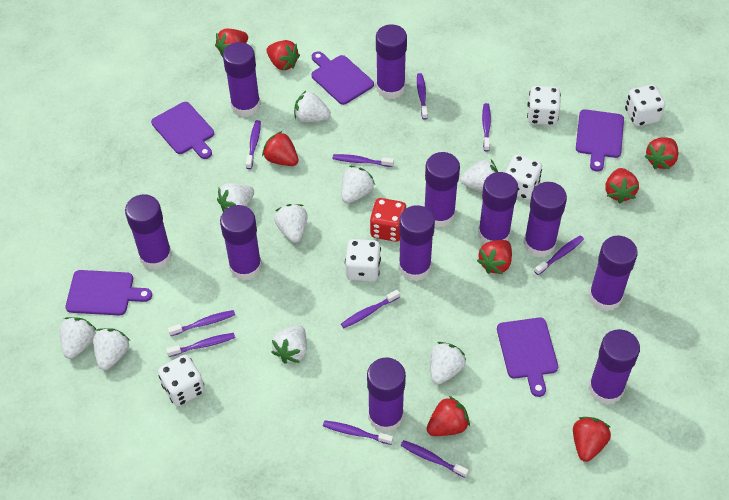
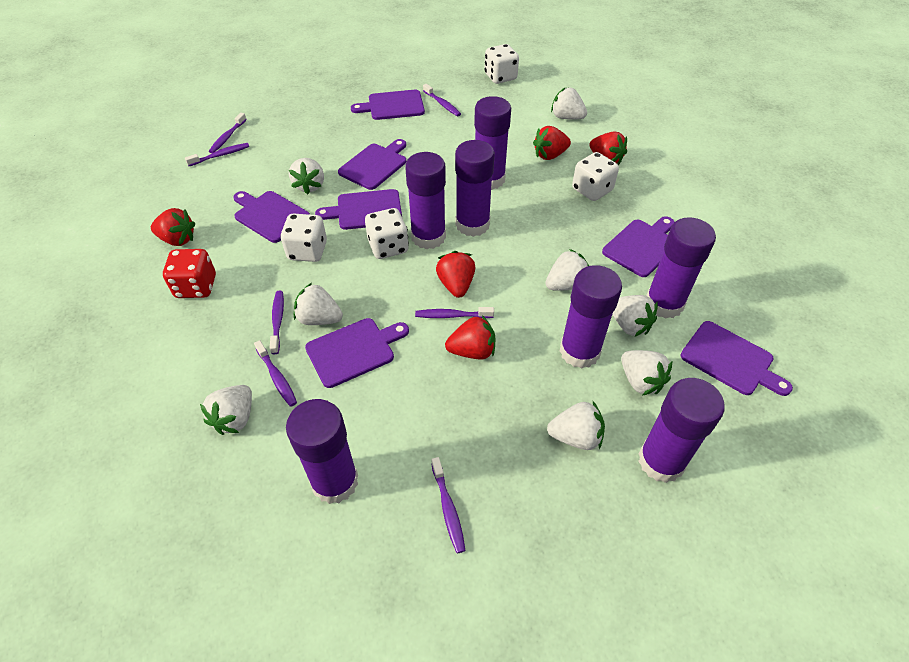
purple cutting board: [66,270,152,316] [151,102,214,159] [311,51,374,105] [497,318,558,397] [576,109,624,172] = 5 -> [233,191,310,243] [305,318,409,388] [315,189,402,230] [338,139,406,190] [351,90,425,120] [602,216,675,277] [681,321,793,396] = 7
purple glue stick: [125,194,172,270] [220,205,262,281] [223,42,261,117] [367,358,406,432] [376,24,407,99] [399,205,435,281] [425,152,460,228] [478,172,518,244] [523,182,567,258] [588,329,640,405] [589,236,638,312] = 11 -> [286,399,358,504] [405,152,446,249] [455,140,495,237] [474,96,511,190] [560,265,622,369] [638,378,725,483] [646,217,716,319] = 7
purple toothbrush: [166,333,235,357] [168,310,235,336] [246,120,261,169] [323,420,393,445] [333,154,394,167] [341,290,400,328] [400,440,469,478] [417,73,428,120] [482,103,491,152] [534,236,584,275] = 10 -> [185,143,249,166] [209,113,247,153] [254,340,297,407] [270,291,284,354] [415,307,494,318] [423,84,461,116] [431,457,466,553] = 7
red strawberry: [215,29,248,57] [262,131,299,166] [266,40,300,70] [427,396,470,436] [477,240,512,274] [573,417,611,462] [605,168,639,203] [644,137,678,169] = 8 -> [151,208,195,246] [436,251,475,298] [445,315,495,359] [533,126,571,160] [589,131,627,165] = 5
white dice: [158,355,205,406] [345,239,381,282] [505,154,542,199] [527,86,561,125] [625,85,665,126] = 5 -> [280,214,327,262] [365,208,409,259] [484,44,519,84] [572,152,619,201] = 4
white strawberry: [60,317,97,359] [93,328,130,370] [217,183,254,212] [272,325,307,363] [274,204,308,243] [294,91,331,123] [341,166,375,203] [430,342,466,385] [460,160,498,192] = 9 -> [200,385,252,435] [289,158,324,194] [294,283,343,325] [545,249,589,291] [547,402,605,450] [551,87,587,120] [612,295,658,337] [621,350,672,396] = 8

